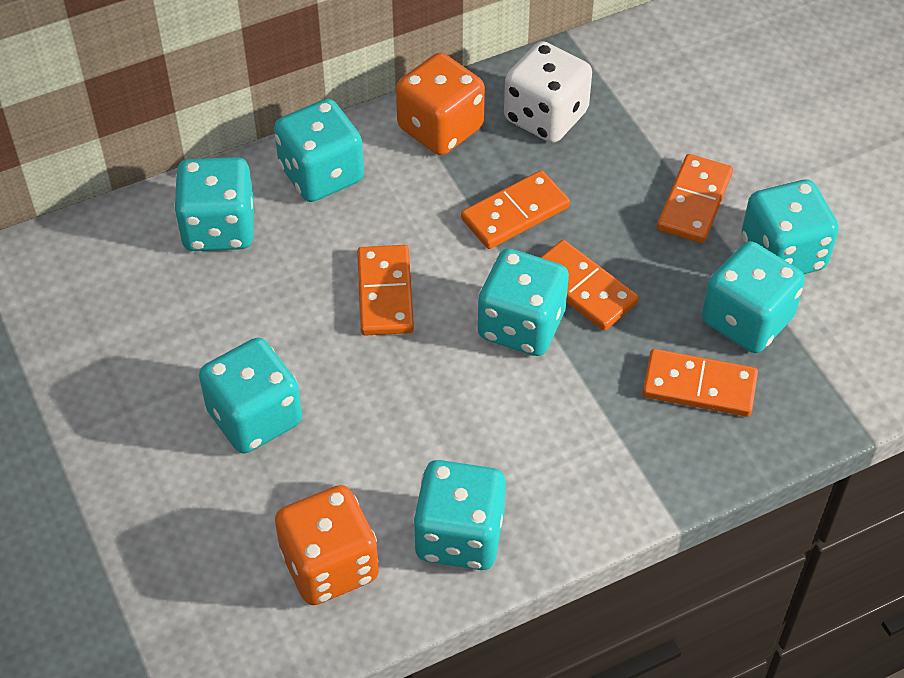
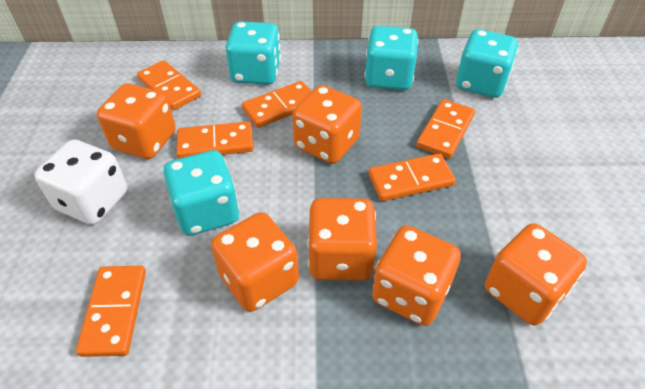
orange dice: [275,485,379,605] [396,53,485,155] = 2 -> [97,83,176,159] [211,212,299,312] [292,85,362,164] [307,198,377,280] [372,225,461,326] [485,223,587,325] = 6
orange domino: [357,245,414,336] [461,170,570,249] [540,240,639,331] [642,349,758,417] [657,154,733,243] = 5 -> [76,266,146,357] [137,60,201,110] [176,121,254,159] [242,81,312,128] [368,154,456,201] [416,99,475,159] = 6
turquoise dice: [174,157,254,251] [199,338,302,454] [274,99,364,202] [413,460,506,570] [477,249,569,356] [702,241,805,353] [741,180,839,274] = 7 -> [163,150,239,236] [226,21,281,85] [365,26,418,90] [456,29,518,98] = 4

